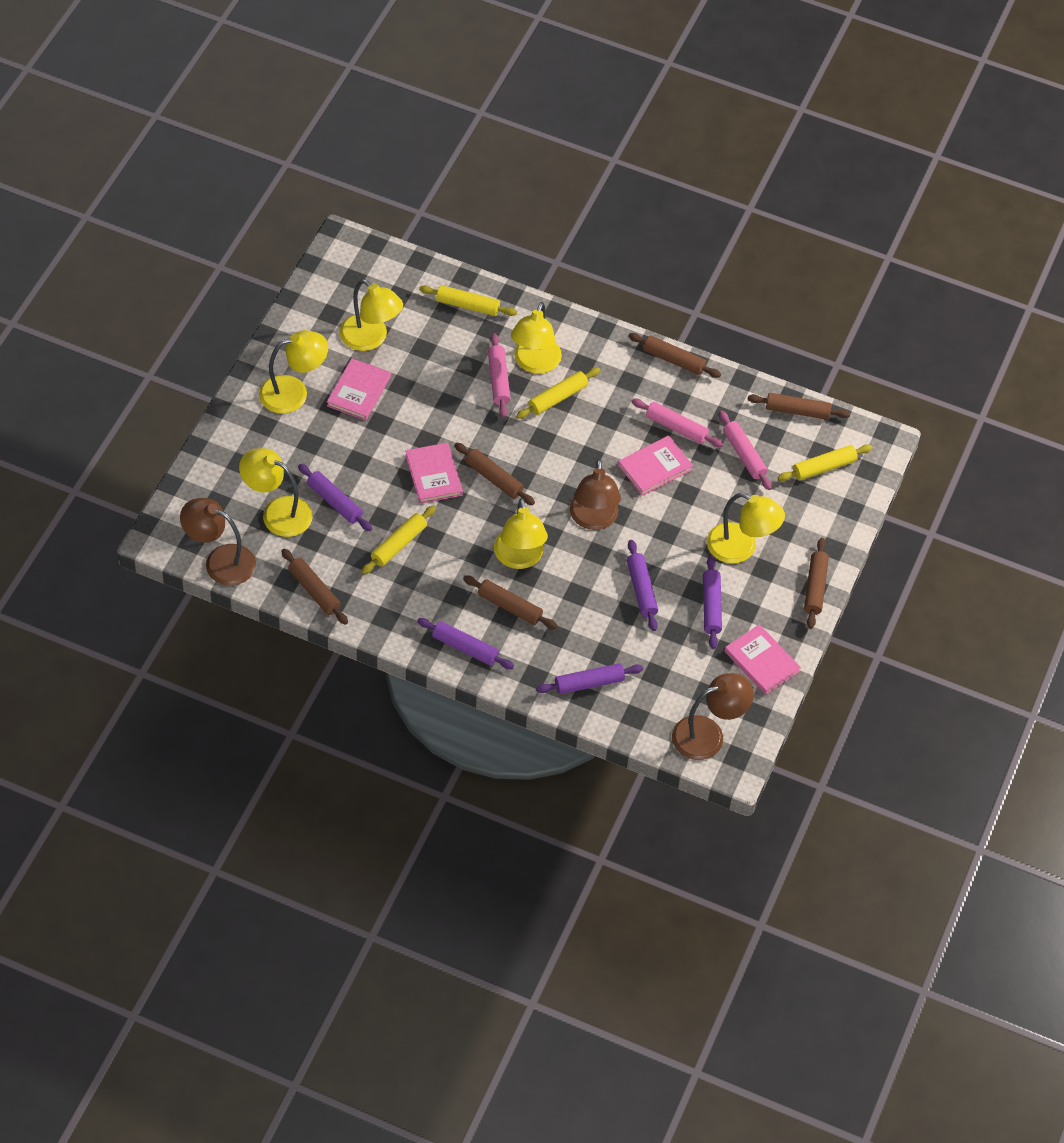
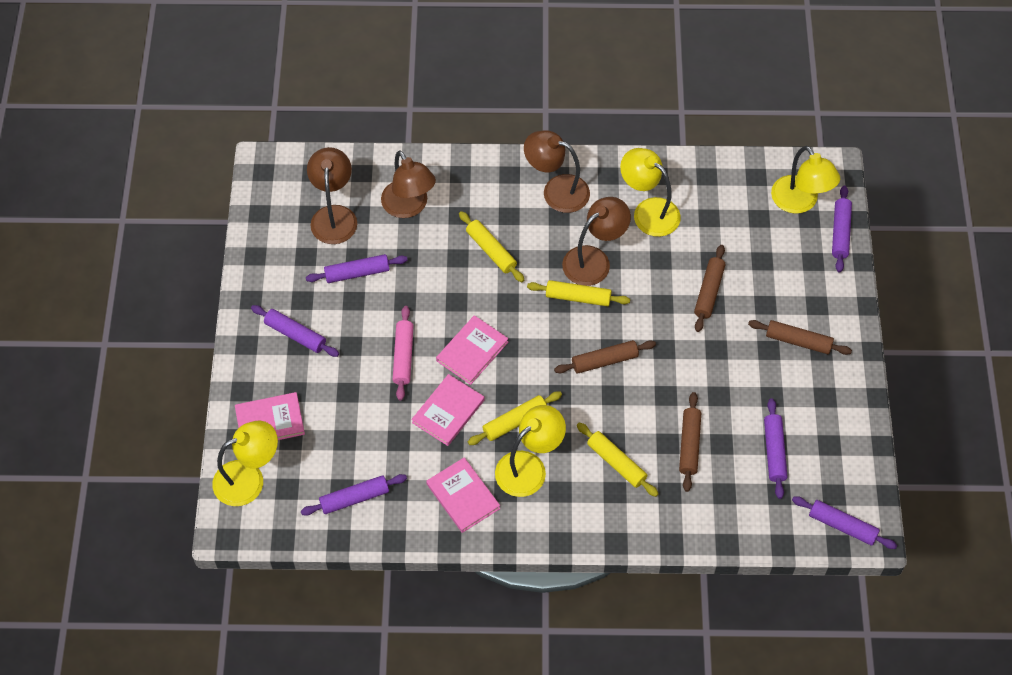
brown lamp: [180,498,256,586] [570,459,621,530] [672,673,754,760] = 3 -> [307,147,357,244] [381,151,436,218] [524,130,590,213] [562,197,631,286] = 4
brown rolling pin: [281,549,348,625] [454,443,535,505] [463,576,558,629] [629,333,721,378] [747,393,850,420] [804,538,829,629] = 6 -> [554,340,656,374] [679,392,701,492] [694,245,725,332] [748,320,852,355] = 4
pink rolling pin: [488,333,511,418] [631,399,724,447] [719,410,772,490] = 3 -> [393,306,414,401] = 1
purple rolling pin: [298,464,372,531] [417,618,514,669] [536,663,643,694] [627,540,658,631] [703,556,722,649] = 5 -> [251,305,339,357] [301,474,407,516] [306,254,408,283] [764,398,788,499] [792,496,897,549] [832,186,852,272] = 6
yellow lamp: [239,448,313,537] [259,330,328,414] [340,279,403,351] [494,498,548,569] [511,302,562,374] [707,493,785,564] = 6 -> [212,421,278,506] [495,405,566,497] [620,148,681,237] [771,146,840,214] = 4

